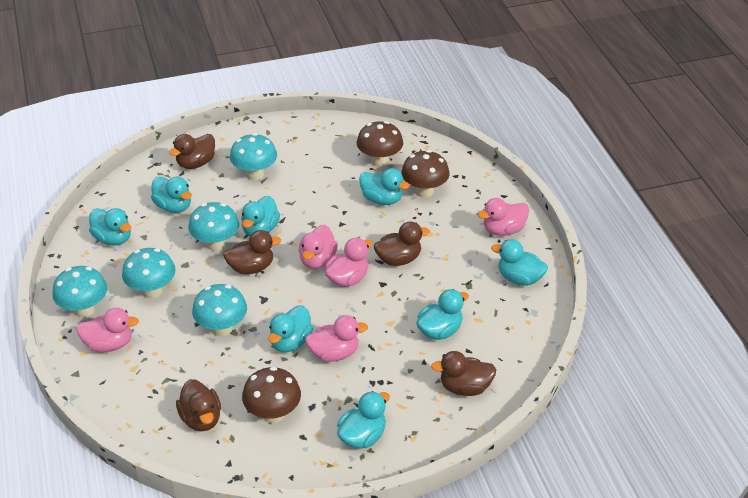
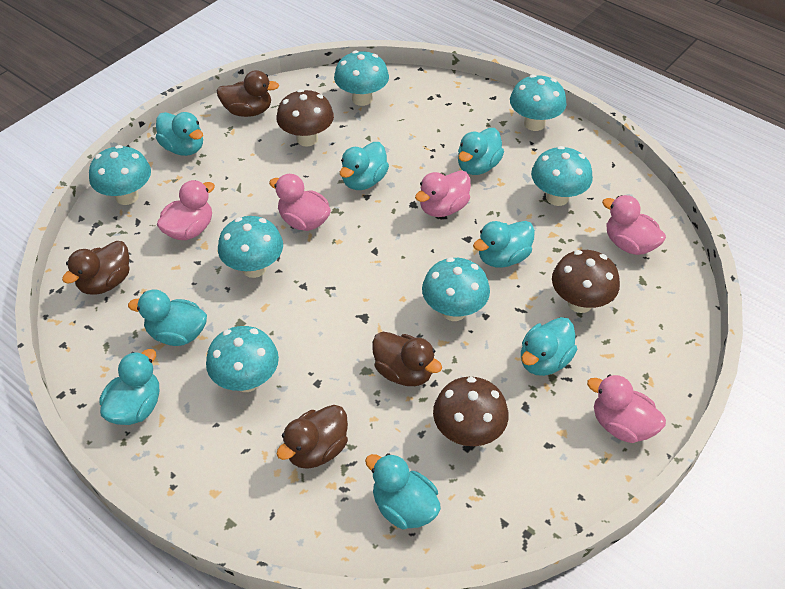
brown duck: [169,134,215,169] [176,379,221,431] [223,230,281,274] [374,221,430,266] [431,351,496,396] = 5 -> [62,241,130,295] [217,70,279,117] [276,405,348,469] [372,332,442,386] = 4
turquoise mushroom: [52,266,107,317] [122,248,175,299] [188,202,239,251] [192,284,247,336] [230,133,277,180] = 5 -> [89,145,151,205] [206,326,279,392] [218,216,283,278] [334,51,389,106] [422,257,490,321] [510,75,567,131] [531,146,593,206] = 7

